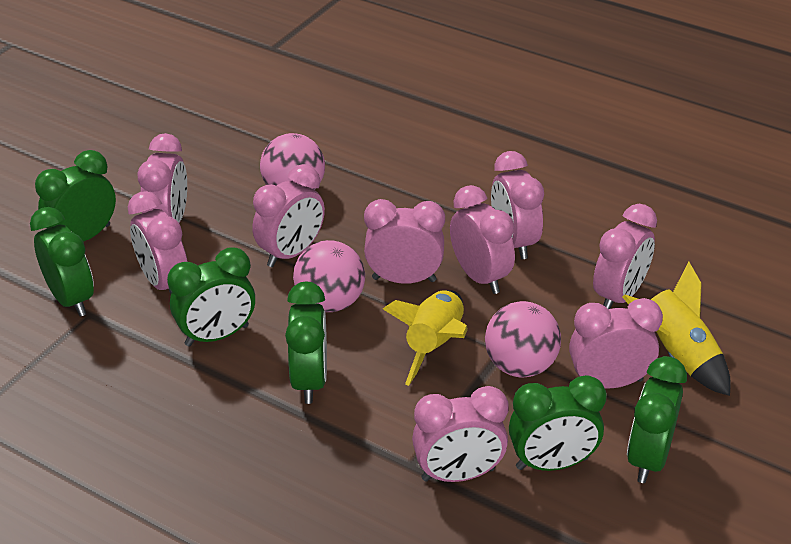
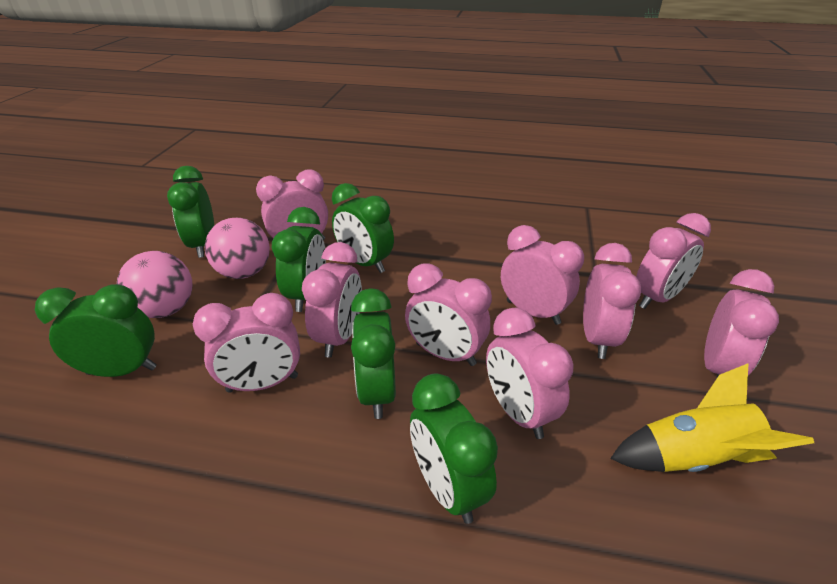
pink ball: [260,133,325,190] [293,240,365,312] [485,301,561,377] = 3 -> [117,251,192,318] [205,218,270,279] = 2
yellow rocket: [383,290,468,386] [622,261,731,396] = 2 -> [610,363,814,472] = 1

